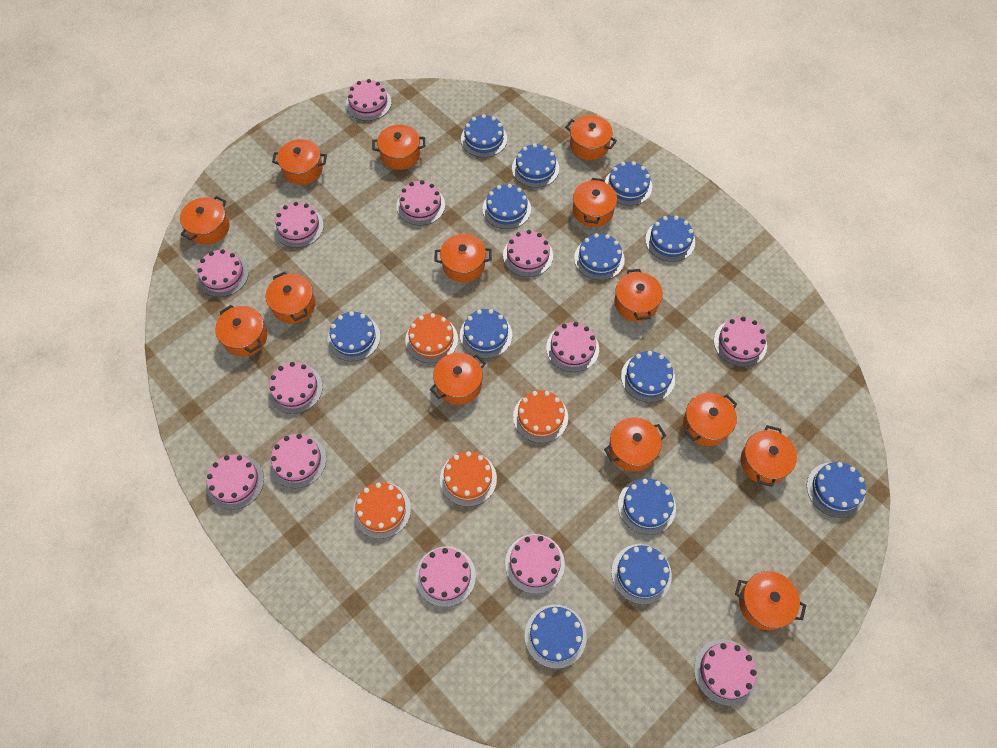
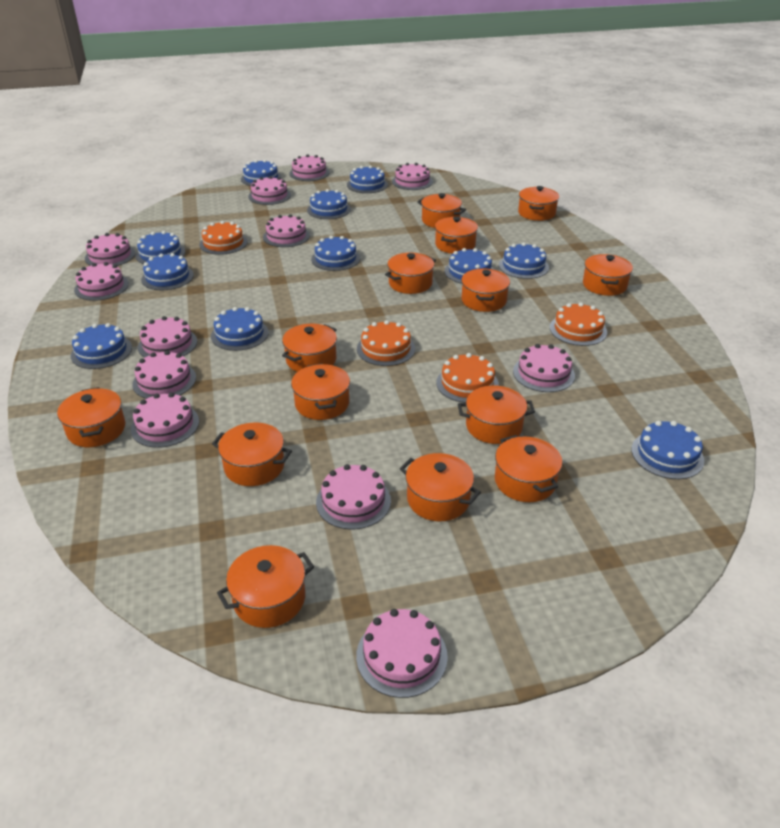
blue cake: [327,311,380,361] [460,309,512,359] [461,114,507,157] [483,184,531,229] [512,144,559,188] [525,604,587,669] [574,233,625,280] [605,161,652,206] [611,544,672,605] [618,478,676,535] [621,351,675,402] [645,216,695,262] [807,462,866,518] = 13 -> [71,323,132,369] [136,231,185,264] [141,253,194,290] [211,307,269,351] [241,160,282,186] [307,189,351,219] [311,236,360,271] [347,165,388,193] [445,248,494,284] [499,242,549,279] [632,421,704,479] = 11
pink cake: [197,249,249,297] [206,454,264,510] [268,362,323,414] [269,434,326,488] [274,202,324,248] [346,79,391,121] [397,180,445,226] [416,547,476,607] [503,230,553,277] [505,534,565,594] [546,322,599,372] [694,639,758,706] [714,317,767,367] = 13 -> [74,262,129,301] [85,233,135,266] [131,392,199,448] [132,350,196,399] [138,316,197,358] [248,176,291,205] [263,214,310,247] [289,154,329,181] [316,464,391,530] [356,609,448,698] [392,163,433,190] [513,344,575,392] = 12

